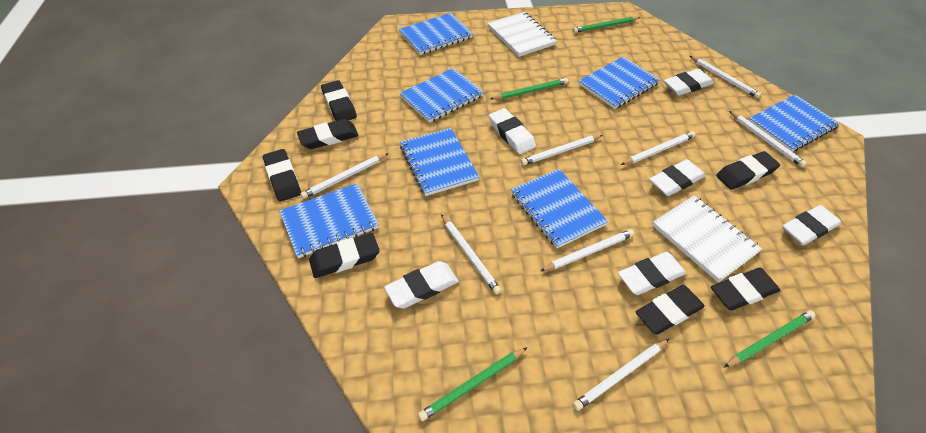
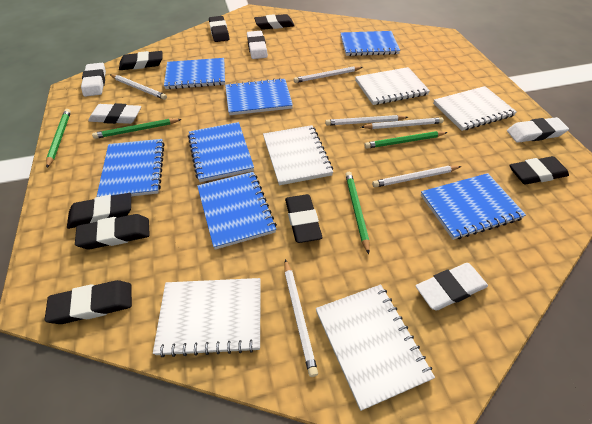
black eraser: [263,149,301,202] [297,119,359,149] [309,233,380,278] [321,80,357,121] [635,285,705,334] [711,268,780,311] [716,151,780,190] = 7 -> [44,280,132,324] [67,193,131,229] [75,214,150,249] [119,51,162,70] [209,16,229,42] [254,14,295,30] [285,194,322,243] [510,156,569,185] = 8
white eraser: [384,261,459,308] [489,108,536,154] [618,252,686,295] [649,159,705,196] [664,69,713,96] [782,205,841,245] = 6 -> [81,63,106,97] [88,103,141,124] [247,31,268,59] [416,263,488,311] [507,117,569,143] = 5
white notebook: [487,12,557,57] [652,195,762,283] = 2 -> [153,278,261,357] [263,125,333,185] [316,284,435,411] [355,67,430,105] [433,86,517,131] = 5
white pencil: [300,153,389,199] [441,214,502,294] [521,135,603,165] [540,229,634,271] [573,339,669,411] [621,131,696,165] [690,56,761,98] [729,111,807,168] = 8 -> [110,74,167,100] [285,259,318,377] [294,66,363,83] [325,115,408,126] [361,117,444,129] [372,166,461,187] = 6

